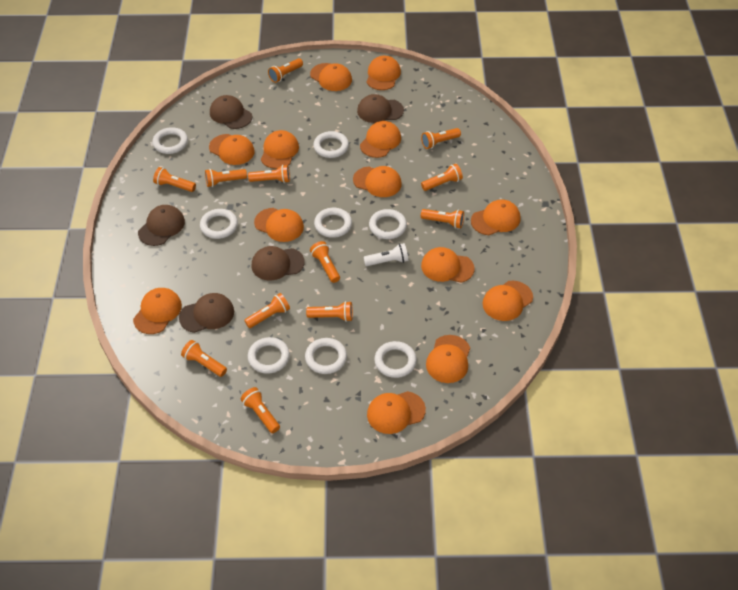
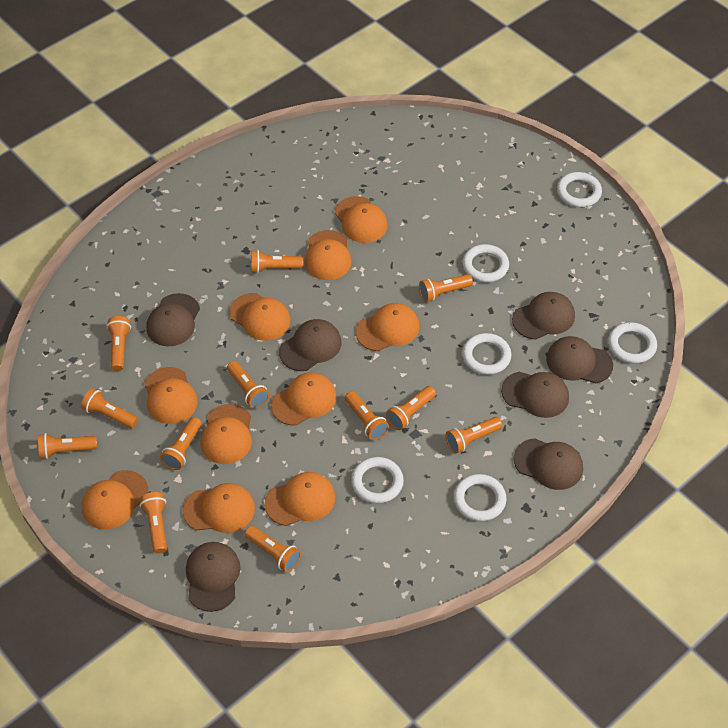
brown cap: [138,205,185,246] [179,293,234,333] [210,95,252,129] [252,246,305,281] [357,94,404,123] = 5 -> [147,293,200,346] [186,542,240,612] [279,319,341,371] [501,372,569,418] [512,292,575,340] [514,438,583,490] [546,336,613,383] = 7
orange cap: [133,288,182,334] [209,134,255,165] [254,208,304,242] [261,130,299,169] [310,63,352,91] [353,166,402,197] [360,121,401,158] [366,56,401,90] [367,391,426,434] [421,247,475,283] [426,335,470,383] [471,199,521,235] [482,281,533,321] = 13 -> [82,470,148,530] [144,367,198,424] [182,483,255,533] [201,404,252,464] [229,293,290,341] [265,472,335,526] [271,372,336,426] [305,230,352,280] [335,196,388,243] [356,303,419,351] = 10
white flashlight: [363,243,408,266] = 1 -> none = 0
white ring: [152,127,188,154] [200,209,238,239] [248,337,290,374] [305,338,347,374] [313,131,349,158] [314,208,352,238] [369,209,407,239] [374,341,417,378] = 8 -> [351,457,404,504] [454,474,506,521] [462,333,511,375] [463,244,509,282] [557,172,602,207] [608,322,657,364] = 6

